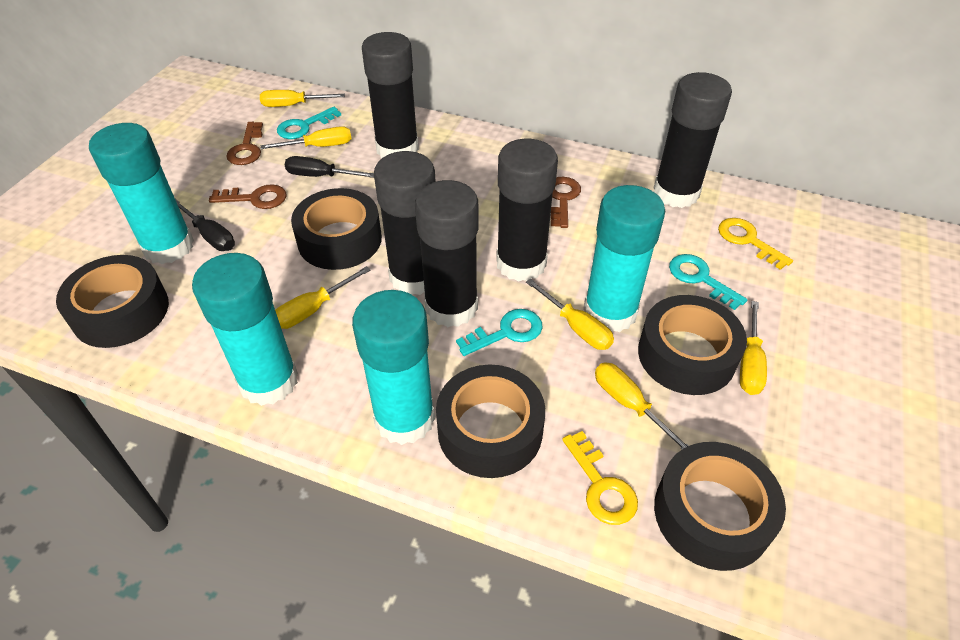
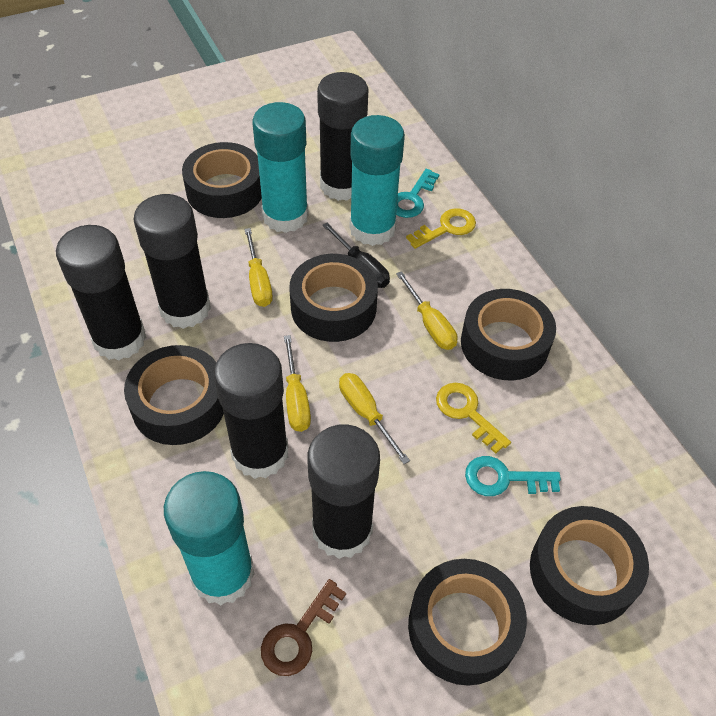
black screwdriver: [175,199,235,251] [285,156,374,178] = 2 -> [322,222,390,288] = 1
black tape: [56,255,169,348] [291,188,382,270] [436,365,545,478] [638,295,747,395] [654,442,786,571] = 5 -> [124,345,224,445] [182,142,262,218] [289,254,378,342] [408,559,527,686] [461,289,556,380] [530,506,649,625] = 6
brown key: [209,184,287,209] [226,122,263,165] [551,177,581,228] = 3 -> [261,579,346,676] = 1
turquoise glue stick: [89,123,194,264] [192,253,298,406] [352,290,435,445] [583,185,665,332] = 4 -> [164,471,255,606] [253,102,309,233] [350,115,405,246] = 3
turquoise key: [277,107,341,139] [456,309,543,356] [669,254,747,310] = 3 -> [396,169,439,218] [465,456,561,496] = 2
yellow screwdriver: [260,90,345,107] [261,126,351,149] [275,266,370,329] [526,278,614,350] [595,363,689,449] [740,301,767,395] = 6 -> [244,228,273,307] [284,335,311,432] [339,373,410,464] [396,271,458,350] = 4

